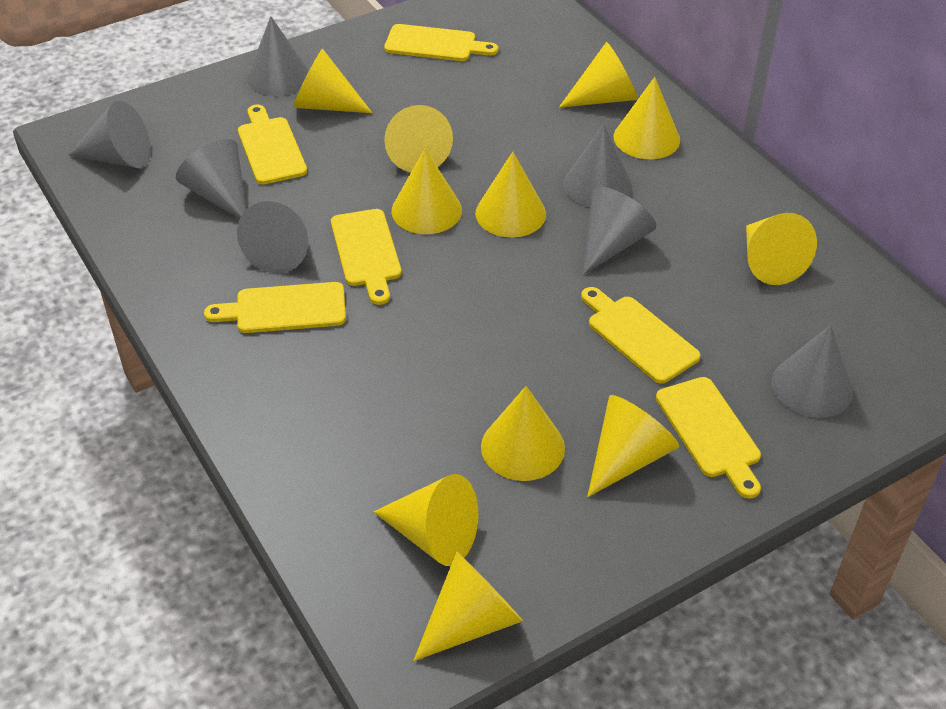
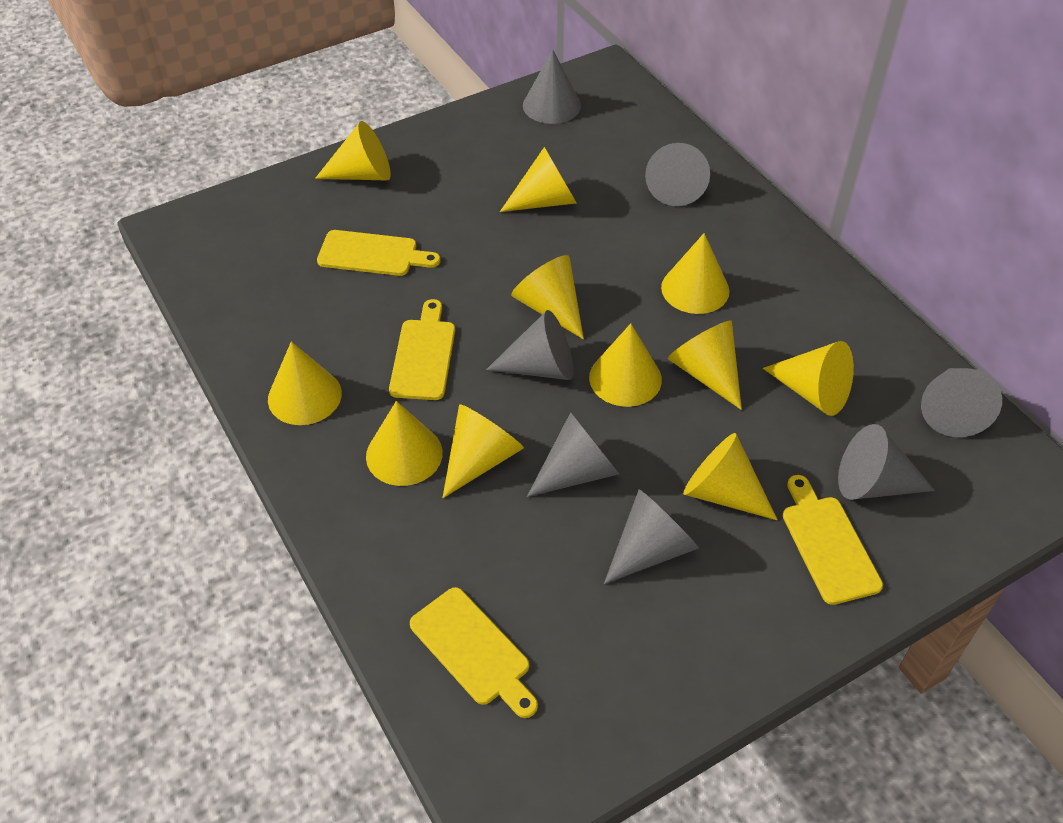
yellow cutting board: [204,282,346,333] [238,104,307,185] [331,209,401,305] [384,24,498,61] [581,287,700,384] [656,377,761,499] = 6 -> [317,230,441,276] [389,299,455,400] [410,587,538,718] [783,475,883,605] = 4

